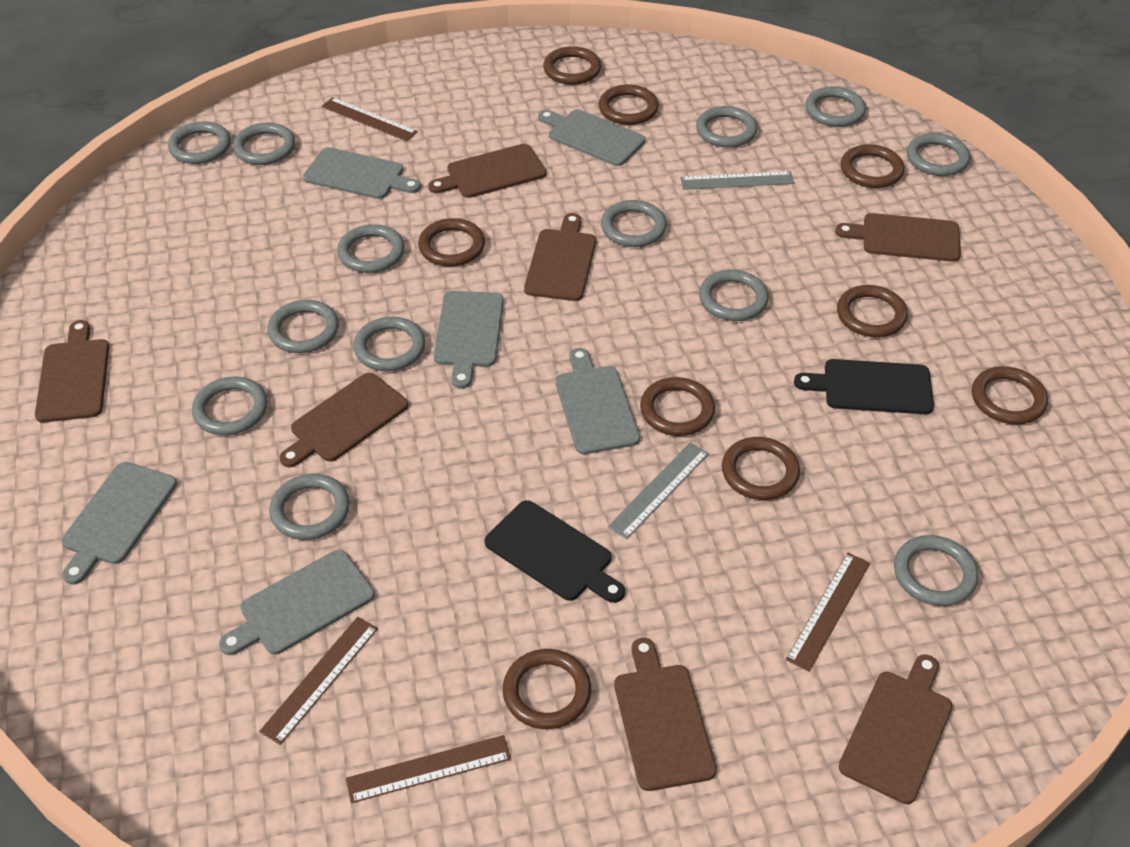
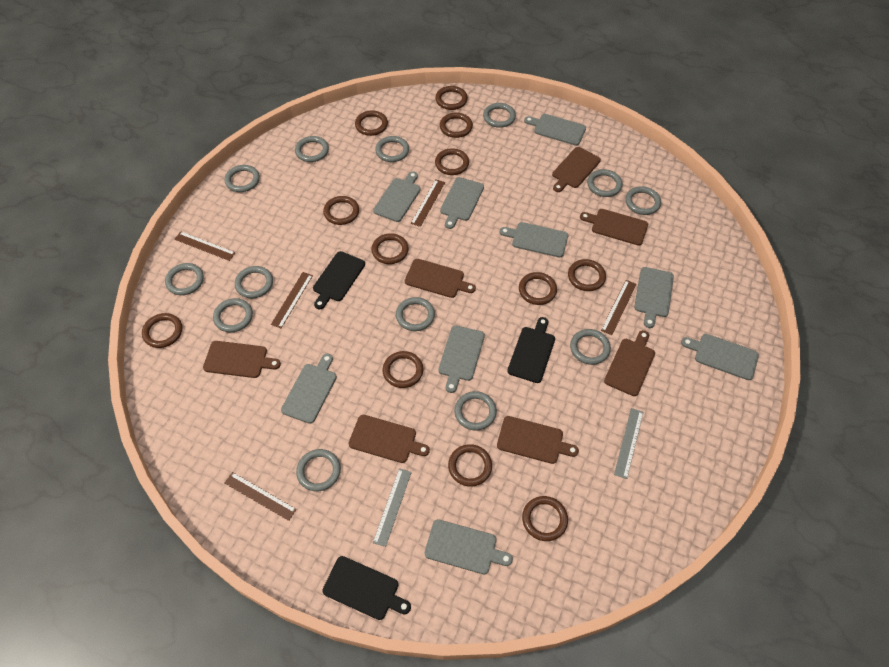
black cutting board: [485,500,625,603] [794,359,934,414] = 2 -> [313,251,365,309] [322,556,411,620] [507,317,555,383] = 3
brown ring: [418,218,485,267] [503,649,591,729] [543,46,601,85] [599,84,659,125] [640,377,715,436] [722,437,800,500] [837,285,908,337] [841,144,904,188] [972,366,1048,424] = 9 -> [142,313,182,348] [323,196,359,225] [355,110,388,136] [371,233,409,264] [382,351,424,388] [435,86,468,110] [435,148,469,175] [440,113,473,138] [448,444,492,487] [519,272,557,305] [522,496,568,541] [568,259,606,291] = 12
brown ruler: [259,617,378,745] [322,97,418,141] [346,735,511,803] [786,553,870,672] = 4 -> [174,232,235,261] [225,472,297,521] [271,272,313,328] [411,180,445,227] [601,280,637,335] = 5
grey cutting board: [61,462,177,585] [219,550,375,655] [303,147,421,199] [434,291,504,389] [538,109,646,166] [555,348,640,454] = 6 -> [281,354,337,424] [373,171,421,222] [424,519,513,574] [438,325,485,393] [440,177,484,229] [500,222,568,257] [524,114,586,145] [634,267,674,328] [681,334,759,380] = 9

